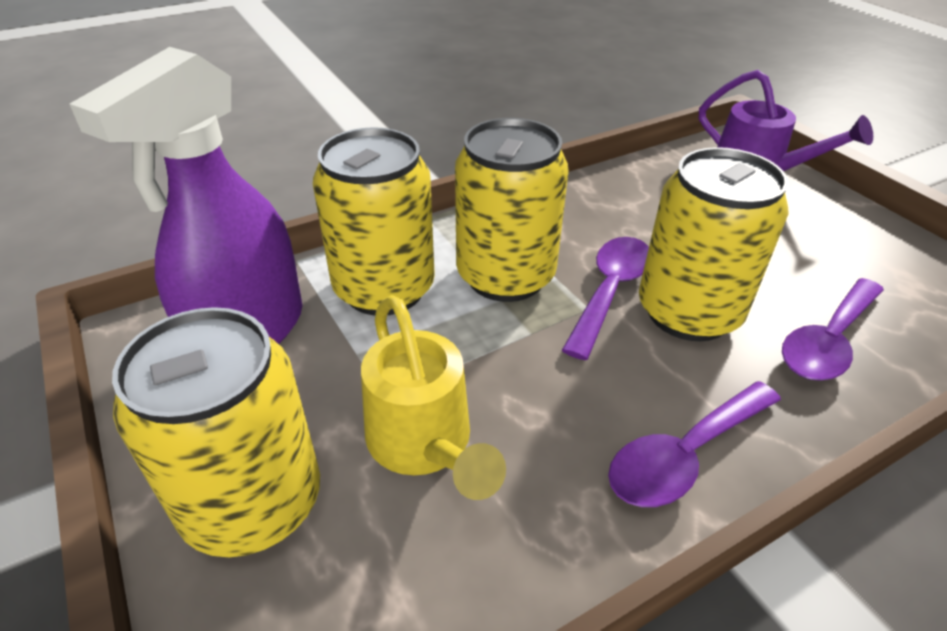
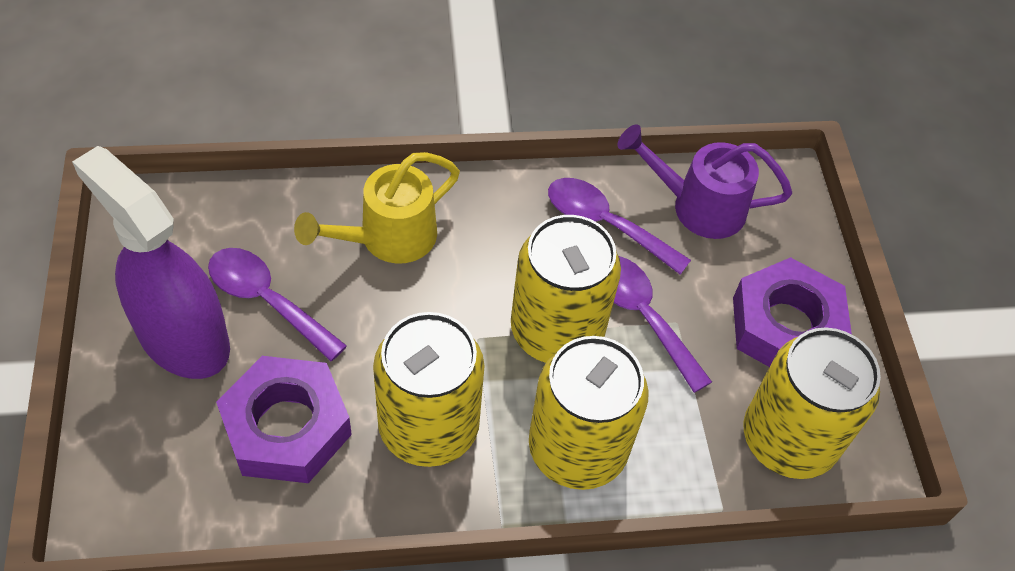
purple nut: none = 0 -> [216,356,352,483] [733,257,852,367] = 2

